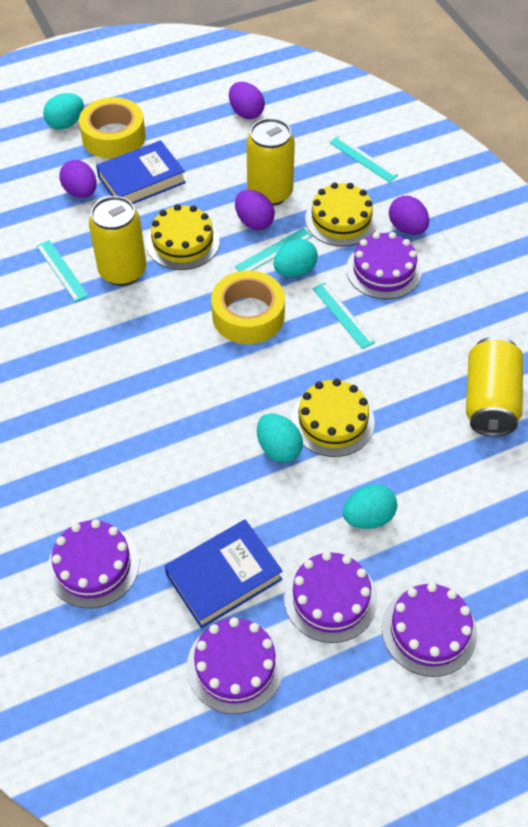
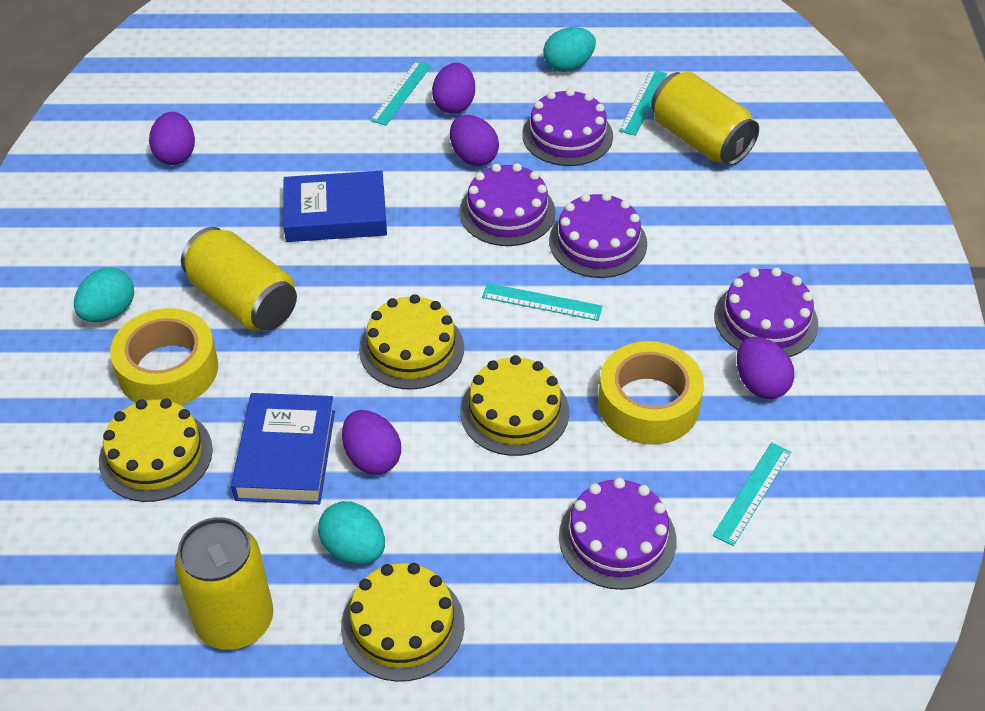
purple egg: [59,160,97,198] [229,82,265,119] [235,190,275,230] [389,196,429,235] = 4 -> [149,112,195,165] [342,410,401,475] [432,63,475,114] [450,115,499,166] [737,337,794,399] = 5
turquoise egg: [43,93,84,130] [257,413,303,463] [273,239,318,277] [343,484,397,529] = 4 -> [74,267,134,322] [318,501,385,564] [543,27,596,72] = 3
yellow cake: [146,204,220,270] [291,379,375,457] [305,182,378,247] = 3 -> [99,399,213,502] [341,563,465,682] [359,294,464,390] [460,355,569,456] = 4

